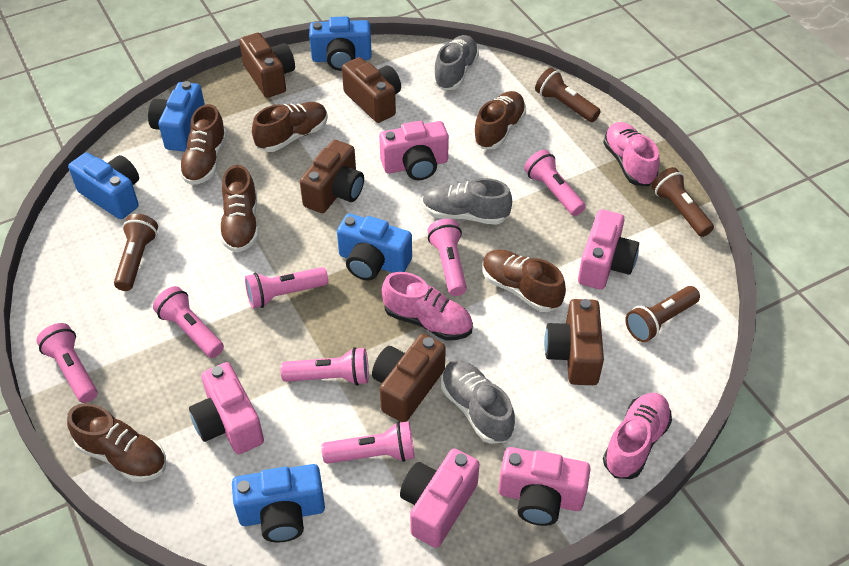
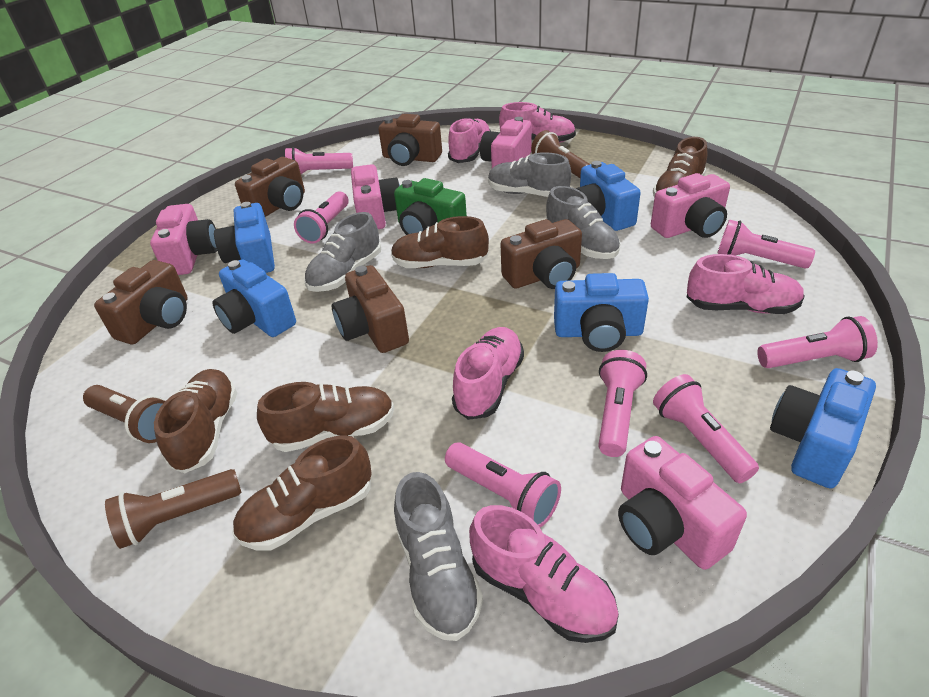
brown flashlight: [114,214,158,291] [535,68,601,122] [625,286,700,342] [651,167,714,237] = 4 -> [83,385,165,443] [105,469,242,549] [531,130,590,178] = 3
brown shoe: [67,403,166,482] [179,104,227,185] [219,165,259,253] [252,102,328,152] [473,91,526,149] [483,250,566,312] = 6 -> [154,369,237,473] [232,435,372,550] [257,382,395,452] [391,216,489,268] [653,137,707,197] = 5
green camera: none = 0 -> [394,178,467,235] = 1
grey shoe: [422,178,512,225] [433,35,479,90] [441,360,515,444] = 3 -> [304,212,381,292] [394,472,483,641] [488,152,571,197] [546,186,620,259] = 4
pink shoe: [382,272,473,340] [603,122,660,186] [603,393,672,479] = 3 -> [448,117,491,163] [452,327,524,420] [469,505,619,643] [499,102,576,143] [687,254,805,314] = 5

